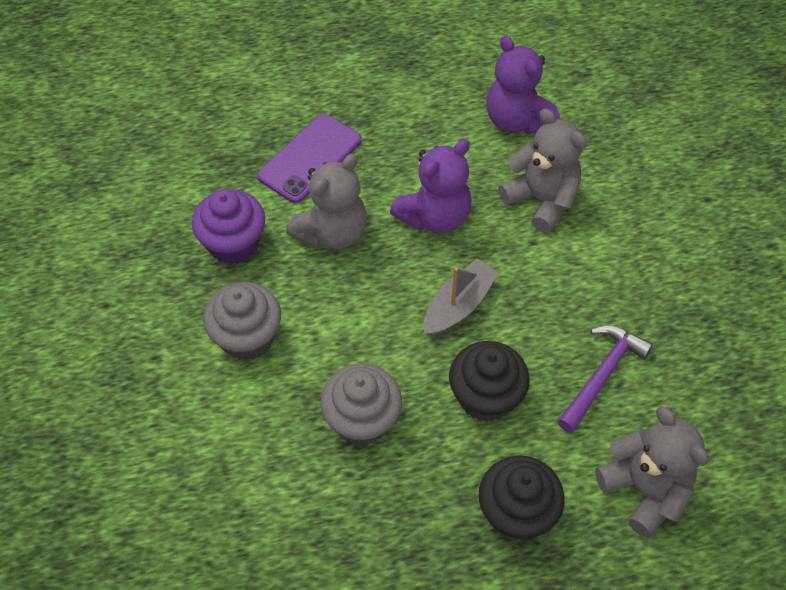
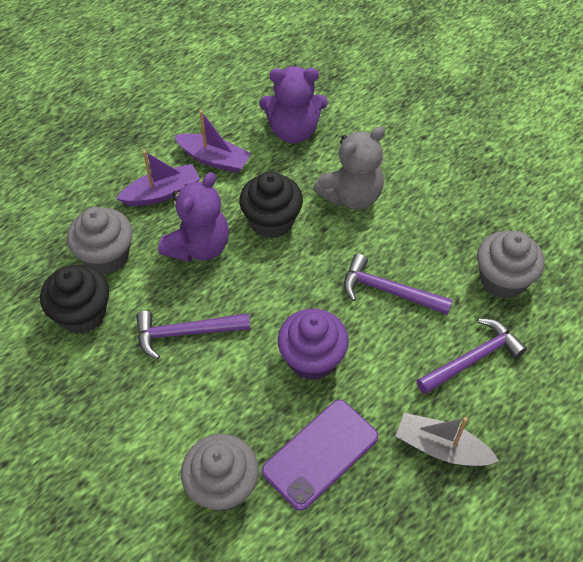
grey cupcake: [203,282,281,361] [320,364,402,446] = 2 -> [67,207,133,274] [181,434,259,512] [477,231,545,299] = 3
grey teddy bear: [286,154,367,249] [498,108,587,233] [595,406,709,538] = 3 -> [313,126,385,210] = 1
purple boat: none = 0 -> [116,150,200,206] [174,110,251,173] = 2
purple hammer: [557,325,653,433] = 1 -> [136,311,250,360] [344,254,453,315] [416,319,527,394] = 3

